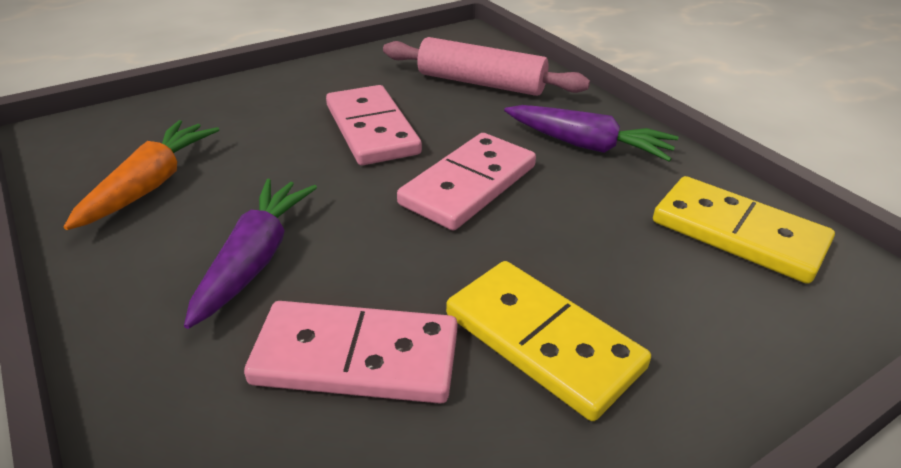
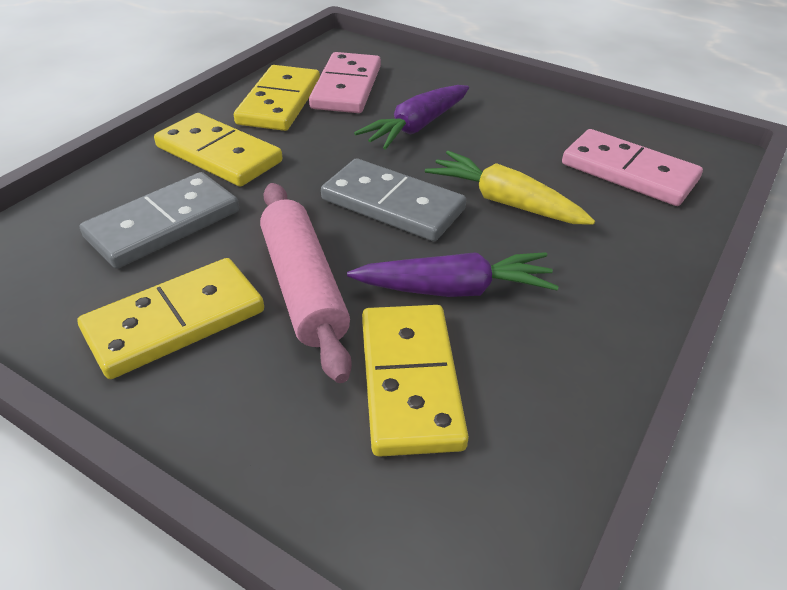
grey domino: none = 0 -> [80,172,239,269] [321,158,466,241] = 2
orange carrot: [64,120,219,230] = 1 -> none = 0
pink domino: [244,301,458,404] [326,85,422,165] [397,133,536,231] = 3 -> [309,52,381,113] [562,129,703,206] = 2
yellow carrot: none = 0 -> [425,151,595,225] = 1
yellow domino: [446,261,651,421] [653,176,835,284] = 2 -> [77,258,264,379] [154,113,282,187] [234,65,320,131] [362,305,469,457] = 4

